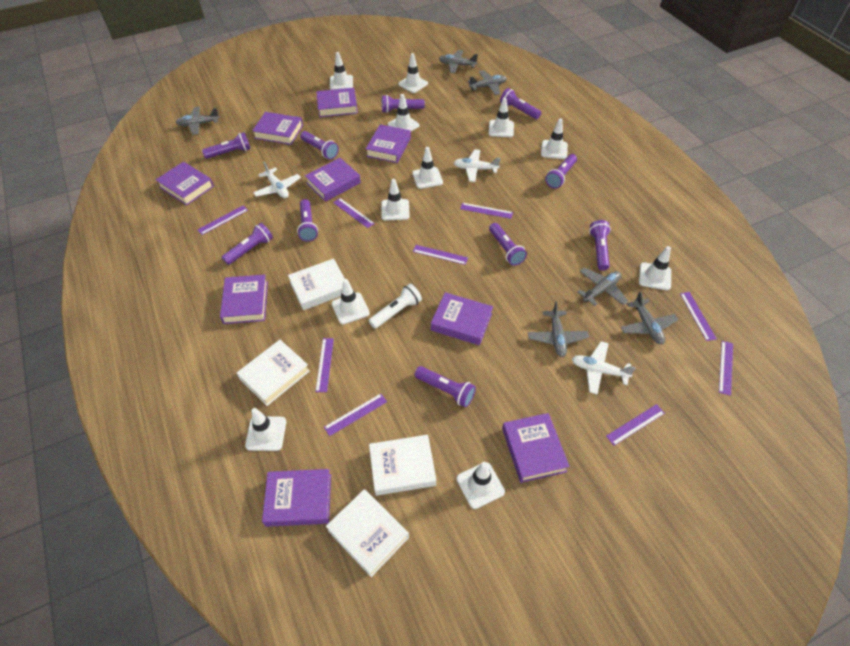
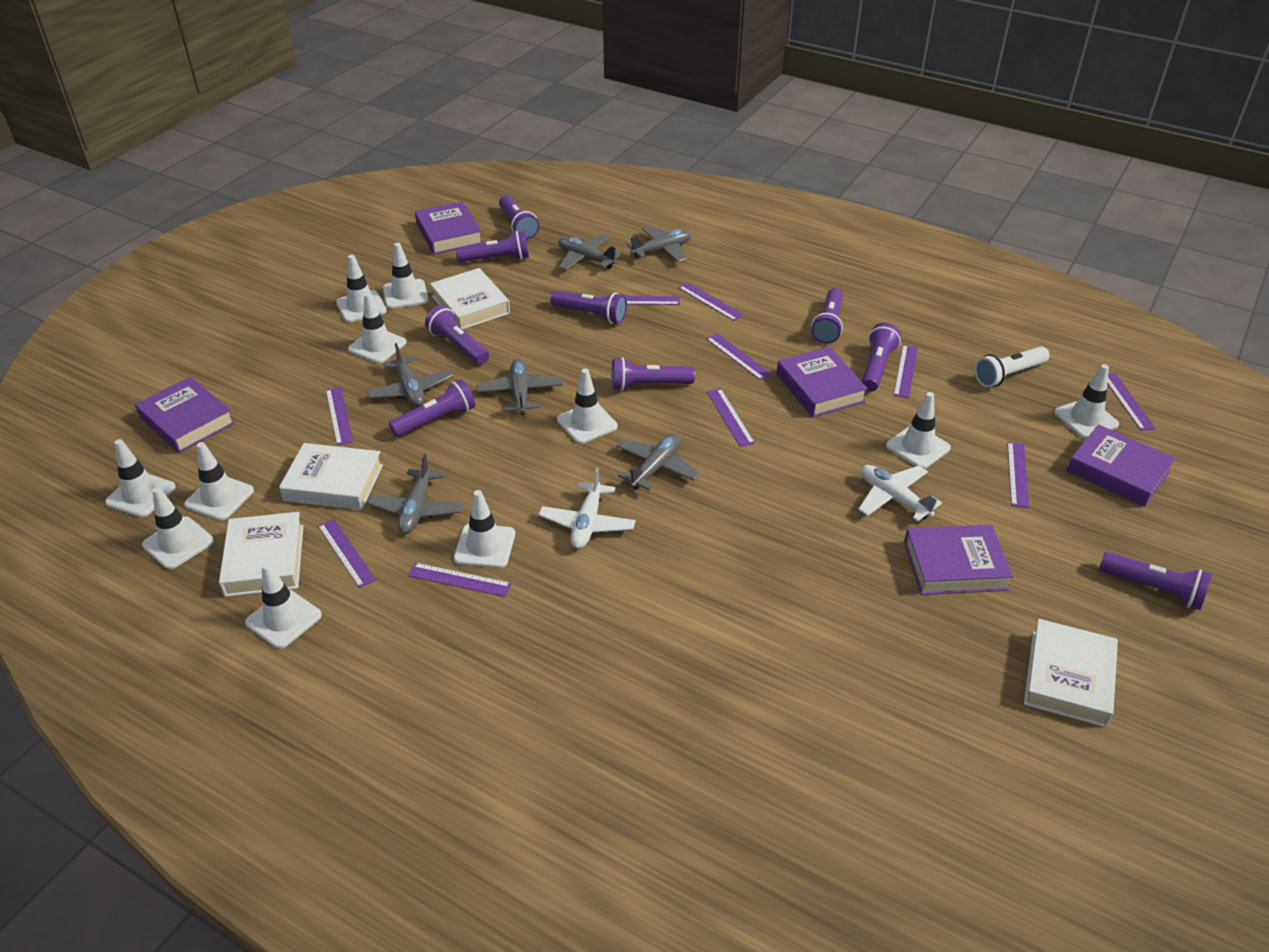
purple book: [156,162,214,205] [220,274,268,324] [252,112,303,145] [262,469,331,527] [305,158,361,202] [316,88,358,117] [366,124,411,163] [431,292,493,345] [502,413,570,483] = 9 -> [135,377,235,453] [415,201,482,255] [777,347,868,417] [904,525,1013,595] [1067,424,1176,507] = 5
purple flashlight: [202,132,251,159] [222,223,273,265] [297,199,318,242] [300,131,339,159] [382,95,425,113] [415,366,476,407] [489,223,527,266] [500,88,541,119] [545,154,577,189] [589,220,611,271] = 10 -> [389,379,475,437] [425,305,489,365] [455,231,529,262] [499,195,539,240] [550,290,627,323] [612,357,695,391] [811,288,843,344] [862,323,901,392] [1099,552,1212,610] = 9
purple ruler: [197,205,248,235] [315,338,334,392] [324,394,387,436] [333,198,375,228] [413,245,468,265] [460,203,513,219] [606,404,665,446] [680,292,717,341] [719,341,733,396] = 9 -> [318,519,376,588] [326,387,353,446] [408,563,512,597] [601,296,680,305] [678,282,744,321] [706,334,772,380] [707,388,755,447] [893,345,918,398] [1007,442,1029,508] [1107,373,1156,431] = 10
white plane: [253,162,301,198] [454,149,501,182] [572,341,636,394] = 3 -> [538,467,636,549] [858,465,942,522] = 2

